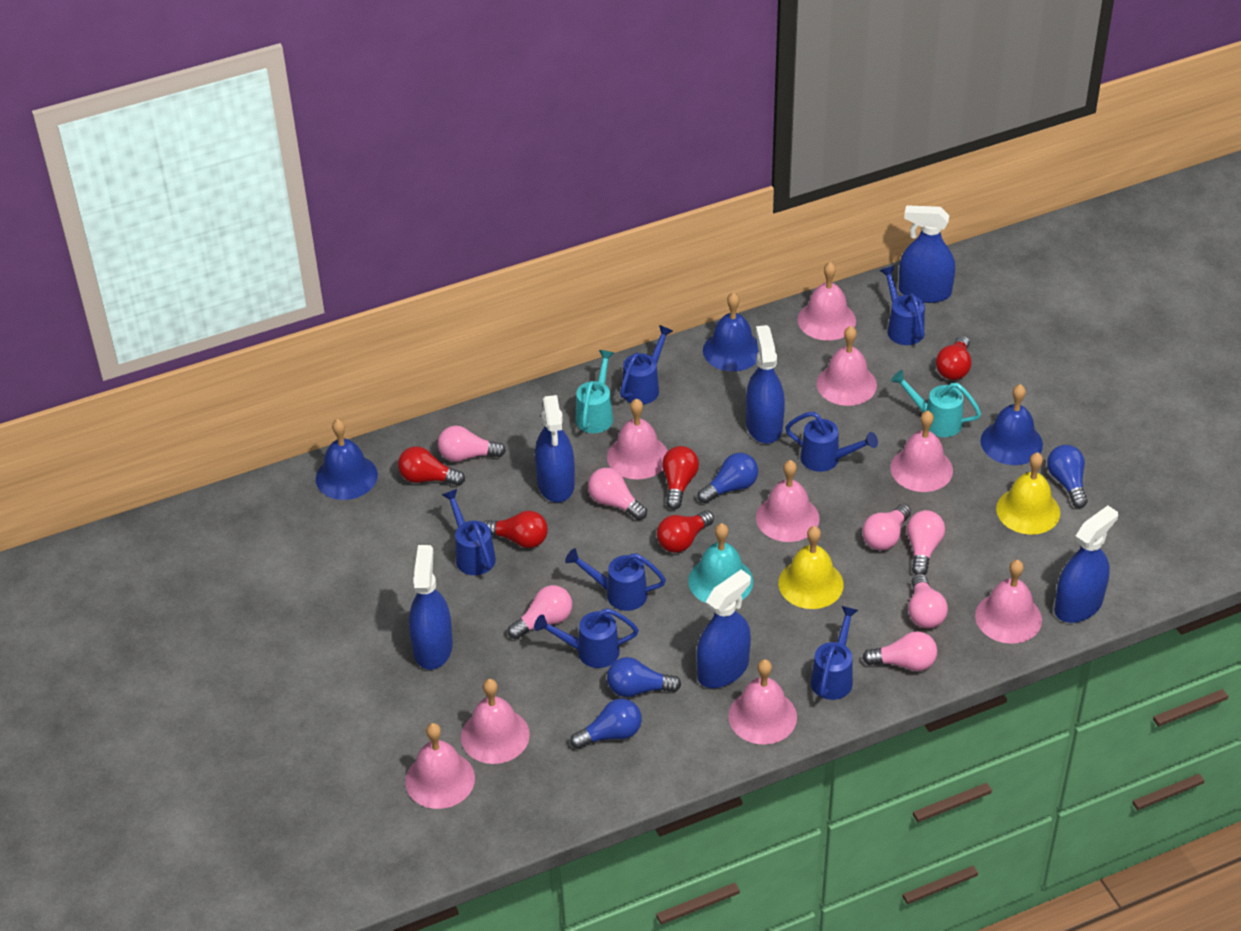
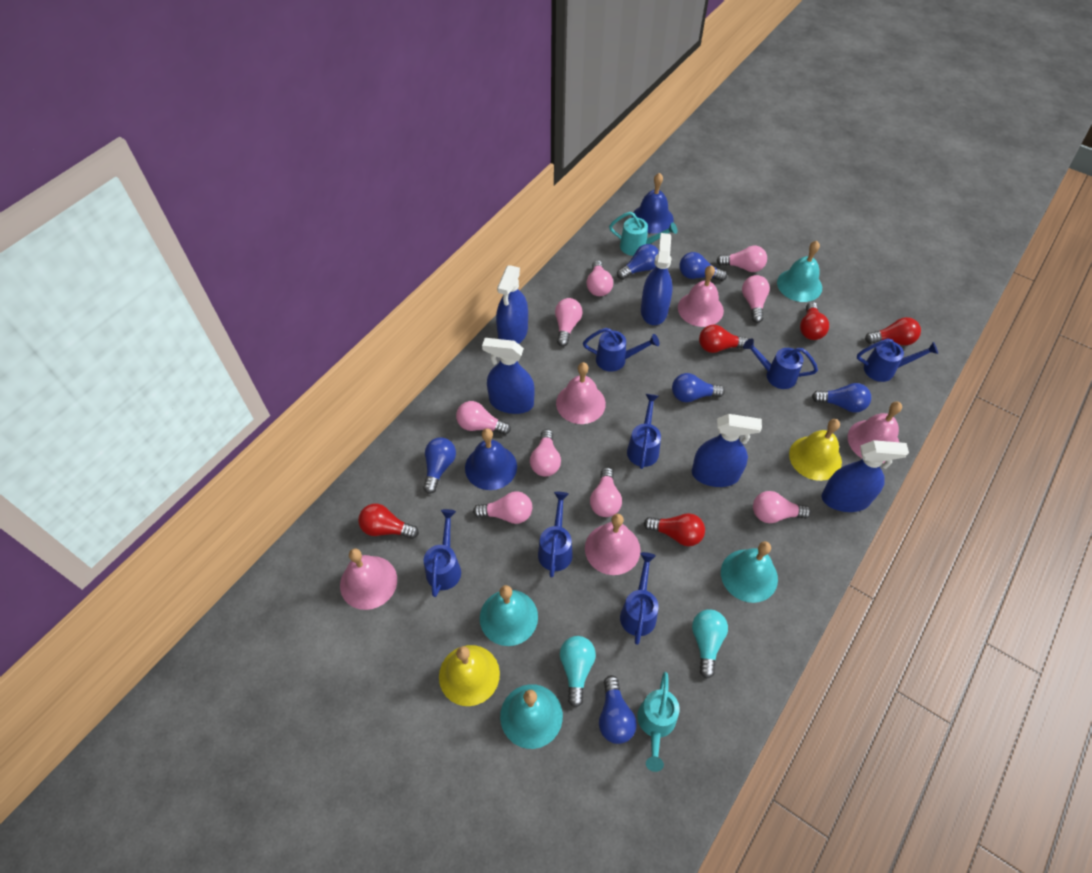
blue bell: [316,419,378,500] [703,292,758,372] [980,384,1043,465] = 3 -> [465,428,517,490] [632,173,674,234] = 2
blue light bulb: [570,698,642,749] [607,657,681,697] [698,453,758,504] [1047,445,1088,508] = 4 -> [423,437,456,494] [599,675,637,744] [617,244,659,280] [672,373,725,402] [679,252,727,281] [812,383,871,413] = 6
blue spray bottle: [409,545,453,670] [535,395,575,502] [696,569,751,688] [746,325,785,444] [899,205,955,303] [1054,506,1118,623] = 6 -> [482,338,535,414] [496,265,528,344] [641,233,673,325] [692,414,762,487] [822,440,909,512] = 5
pink bell: [405,723,475,809] [461,679,530,764] [607,398,668,479] [728,659,797,745] [756,460,819,542] [798,262,856,341] [817,326,877,406] [890,411,953,492] [975,560,1042,644] = 9 -> [340,549,397,610] [556,362,606,424] [585,514,640,575] [678,265,724,327] [848,401,902,463] = 5
pink light bulb: [438,426,506,462] [508,585,572,639] [588,468,647,520] [862,504,911,550] [862,631,937,671] [907,510,945,575] [908,574,948,628] = 7 -> [456,401,511,435] [473,491,532,524] [530,429,561,477] [555,298,583,347] [586,260,613,296] [590,467,622,517] [716,246,767,272] [742,275,770,323] [753,491,811,523] = 9
turquoise bell: [688,523,753,604] = 1 -> [480,585,538,646] [500,684,563,749] [721,541,778,603] [777,241,822,302] = 4
turquoise light bulb: none = 0 -> [560,636,596,707] [692,609,728,679] = 2

